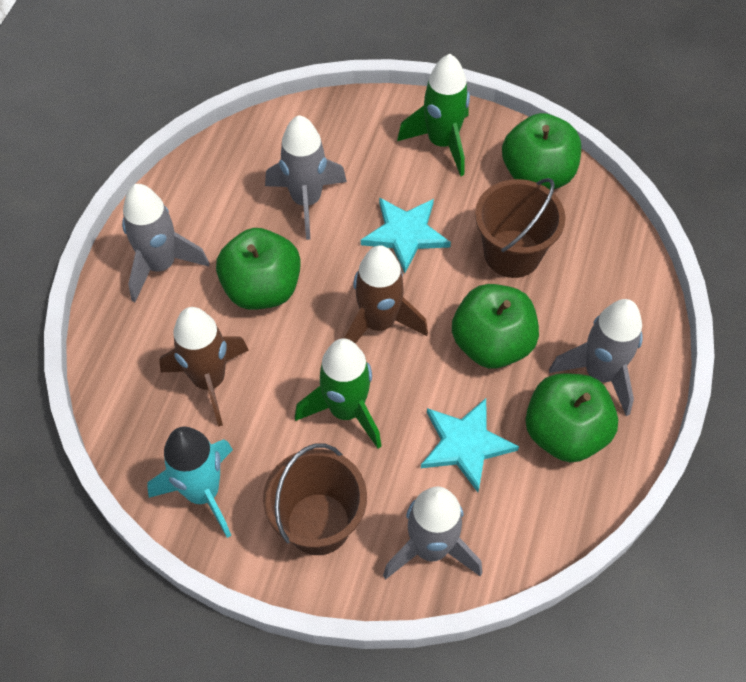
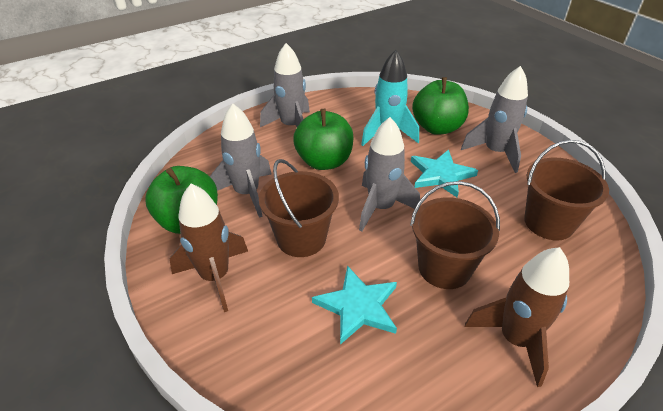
brown bucket: [263,443,367,555] [475,178,566,278] = 2 -> [259,159,339,257] [410,181,500,289] [524,140,609,240] = 3
green apple: [216,228,301,309] [452,284,539,369] [502,113,581,190] [525,373,618,462] = 4 -> [145,166,218,234] [293,109,354,170] [412,77,469,135] = 3
green rocket: [295,338,381,449] [397,54,470,176] = 2 -> none = 0

